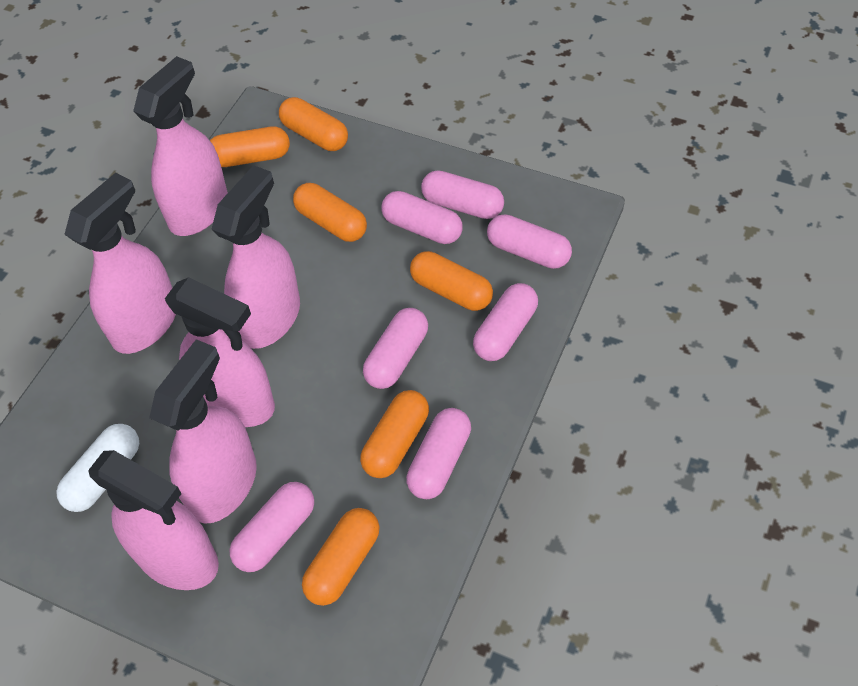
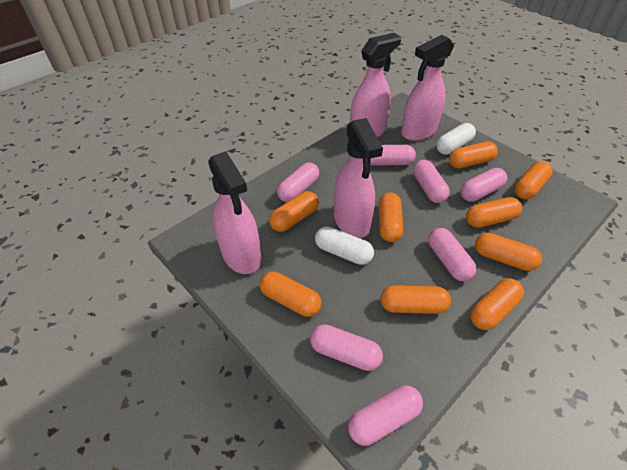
orange capsule: [210,126,290,167] [279,97,348,151] [293,183,367,242] [302,508,380,606] [360,390,429,478] [410,251,493,311] = 6 -> [260,271,322,317] [269,191,319,232] [379,193,403,242] [381,285,451,314] [449,141,498,169] [466,197,522,228] [470,278,524,330] [475,233,542,271] [514,161,553,199] = 9
pink spray bottle: [64,173,176,354] [88,450,219,590] [133,56,228,236] [149,339,257,524] [165,277,275,427] [212,165,300,349] = 6 -> [208,151,261,274] [334,118,383,238] [350,33,401,138] [401,35,454,141] = 4
white capsule: [56,424,139,512] = 1 -> [315,227,374,265] [436,123,476,155] = 2

